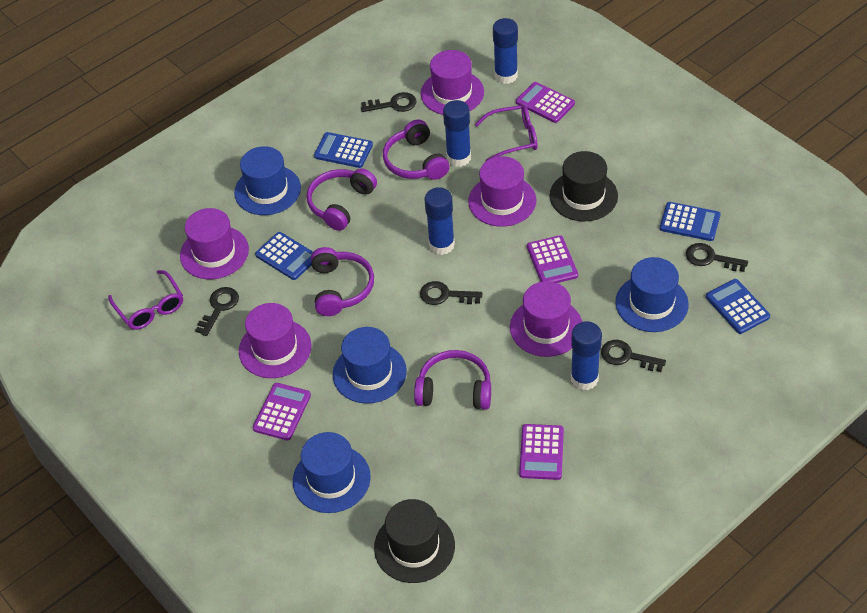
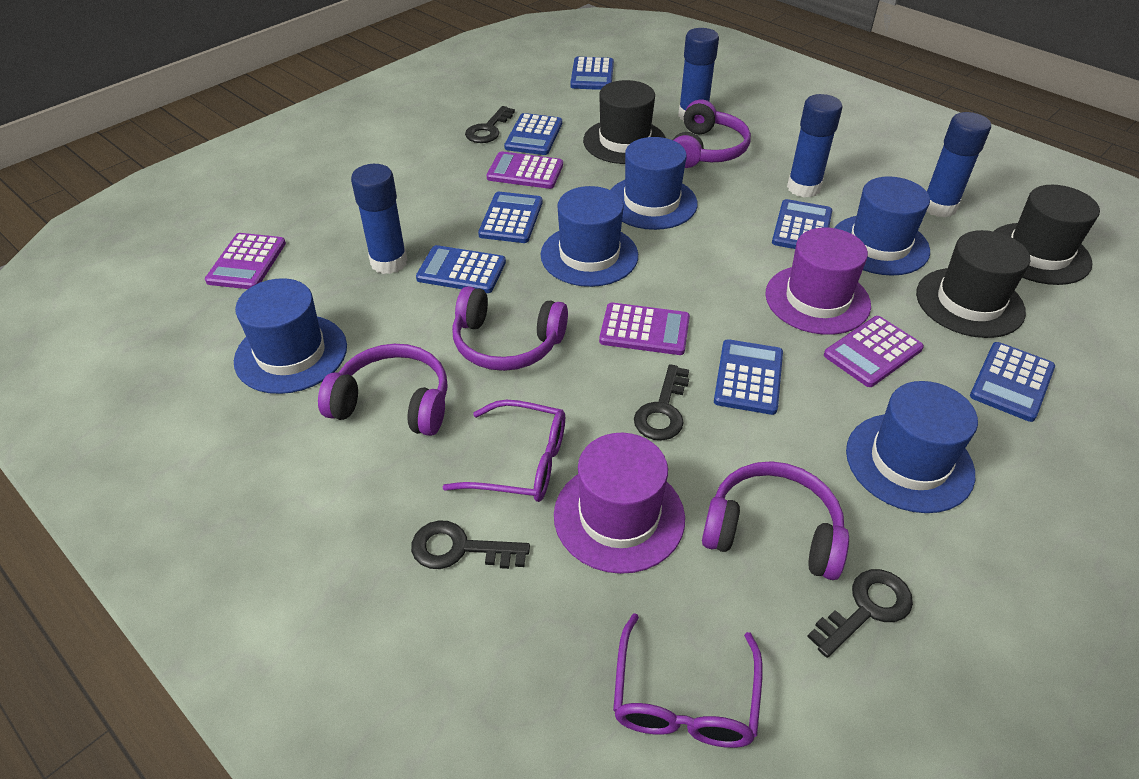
black hat: [374,499,455,583] [550,151,618,222] = 2 -> [583,80,666,164] [916,230,1030,338] [993,185,1100,285] = 3
black key: [195,287,239,336] [361,92,416,112] [420,281,483,305] [601,340,666,372] [686,243,748,272] = 5 -> [411,520,530,569] [465,106,515,143] [634,364,689,440] [807,569,913,658] = 4
blue calculator: [255,232,313,280] [314,132,373,168] [660,202,721,241] [706,279,770,334] = 4 -> [416,245,506,293] [478,192,543,243] [504,113,562,155] [570,57,614,90] [714,339,783,415] [772,199,832,249] [970,342,1055,422] = 7
blue hat: [234,146,301,215] [293,432,371,513] [333,327,407,404] [615,257,689,332] = 4 -> [234,278,347,394] [540,186,638,287] [611,137,697,230] [834,176,930,276] [846,381,978,513] = 5
purple hat: [180,208,249,279] [239,303,312,378] [421,50,484,115] [468,156,536,227] [510,281,582,357] = 5 -> [554,433,685,574] [765,228,871,335] = 2

